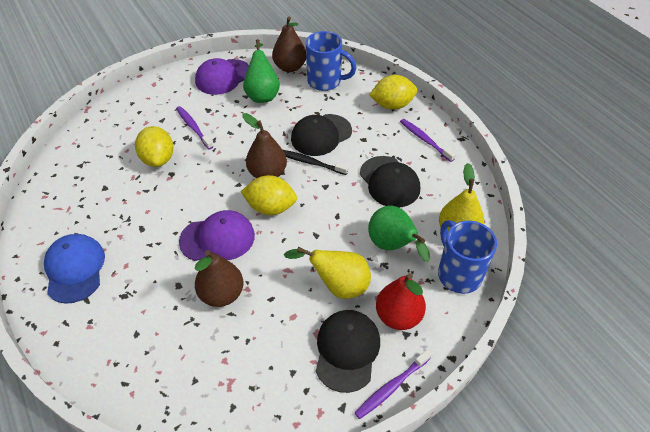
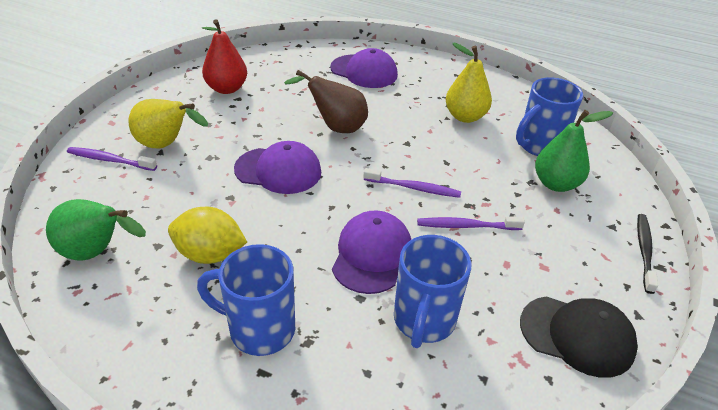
black cap: [291,114,352,156] [316,310,380,393] [360,156,420,207] = 3 -> [520,296,638,378] = 1
blue cap: [44,234,105,304] = 1 -> none = 0
blue mug: [306,31,357,91] [438,220,497,294] = 2 -> [197,244,295,356] [394,235,472,348] [516,77,583,156] = 3
brown pear: [195,250,244,307] [242,113,287,178] [272,17,306,72] = 3 -> [284,70,368,133] = 1
purple cap: [179,210,255,261] [195,58,249,95] = 2 -> [234,141,321,194] [330,48,398,88] [332,210,411,294] = 3
yellow lemon: [135,126,174,167] [241,175,297,215] [369,75,417,110] = 3 -> [168,207,247,264] = 1

